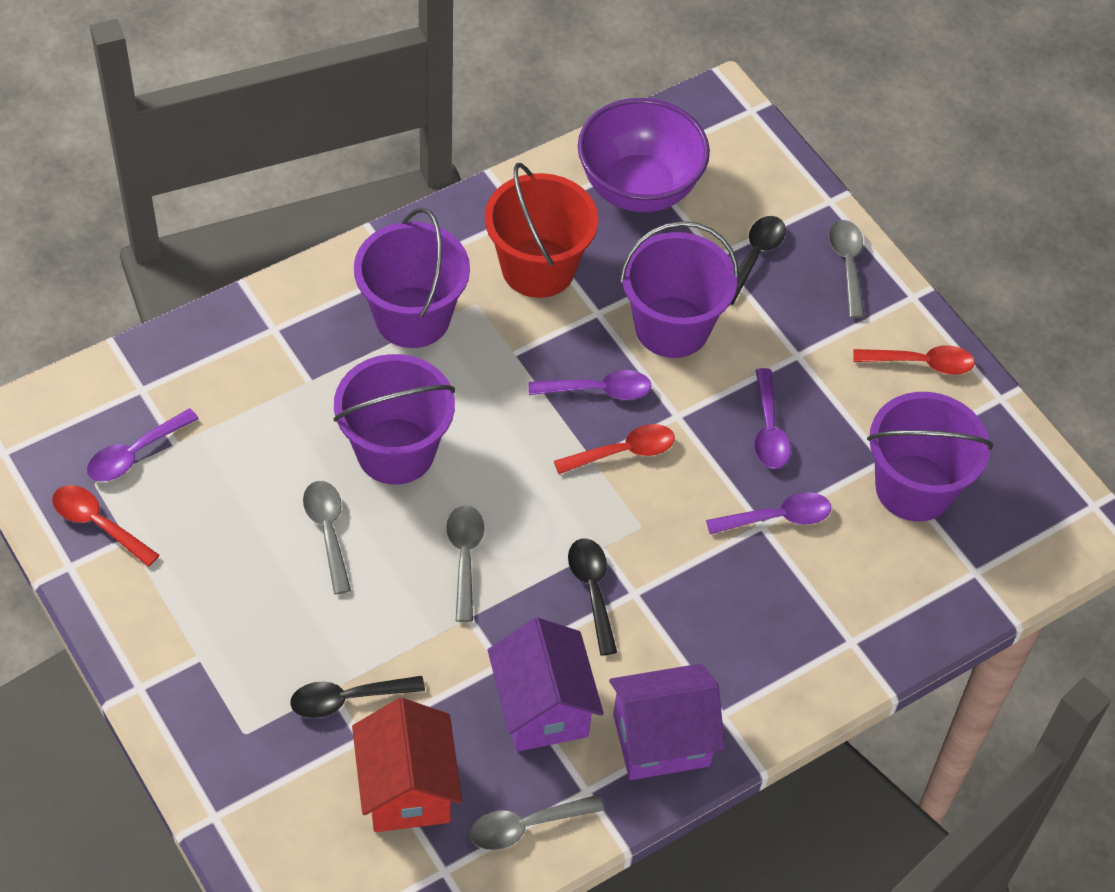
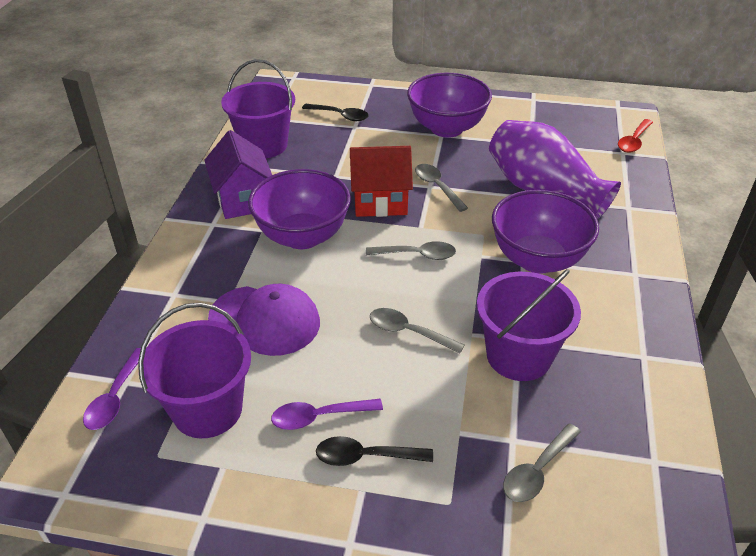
black spoon: [290,676,425,718] [568,538,617,656] [731,216,786,305] = 3 -> [302,104,369,121] [316,436,433,466] = 2
purple bowl: [578,98,710,212] = 1 -> [248,169,351,249] [407,73,492,138] [492,190,599,273] = 3
purple bucket: [334,354,455,485] [354,208,470,348] [620,221,739,358] [867,392,993,521] = 4 -> [138,303,251,438] [221,59,295,158] [477,269,581,381] = 3
purple cap: none = 0 -> [208,284,320,356] = 1
purple house: [488,617,604,752] [609,664,725,780] = 2 -> [204,130,272,219] = 1
purple spoon: [87,408,199,482] [529,370,652,400] [706,492,831,534] [754,368,791,469] = 4 -> [83,348,141,430] [271,399,383,430] = 2
purple vase: none = 0 -> [489,120,621,219] = 1
red bucket: [485,163,598,298] = 1 -> none = 0
red spoon: [52,485,159,567] [554,424,675,474] [854,345,975,375] = 3 -> [618,119,653,153] = 1

